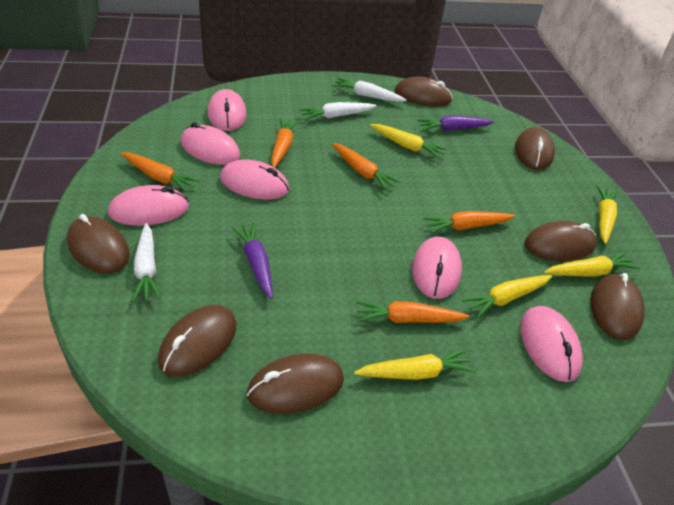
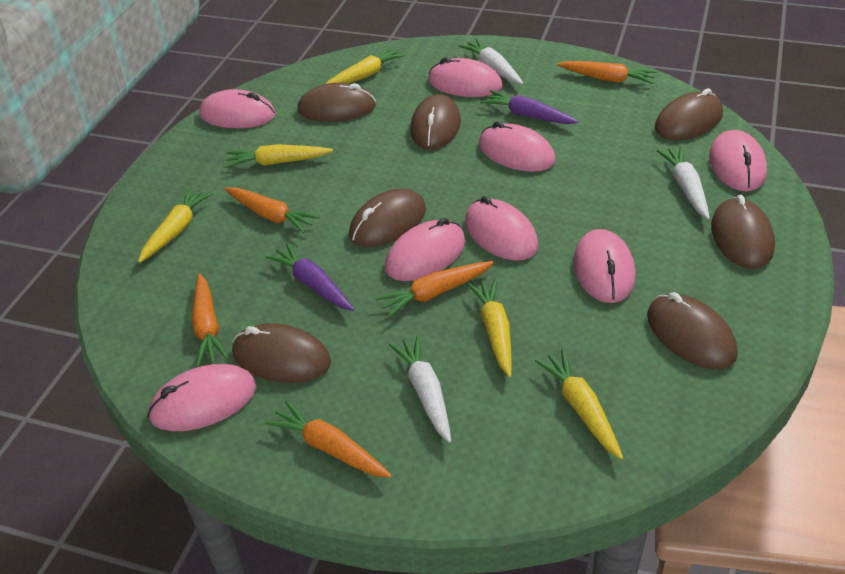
pink mouse: [108,185,189,226] [181,122,240,165] [207,89,247,131] [220,159,289,199] [412,237,462,299] [520,306,583,382] = 6 -> [147,364,256,431] [199,89,276,128] [385,218,466,281] [428,57,503,97] [465,196,538,261] [479,121,556,172] [573,229,636,303] [709,130,767,191] = 8

